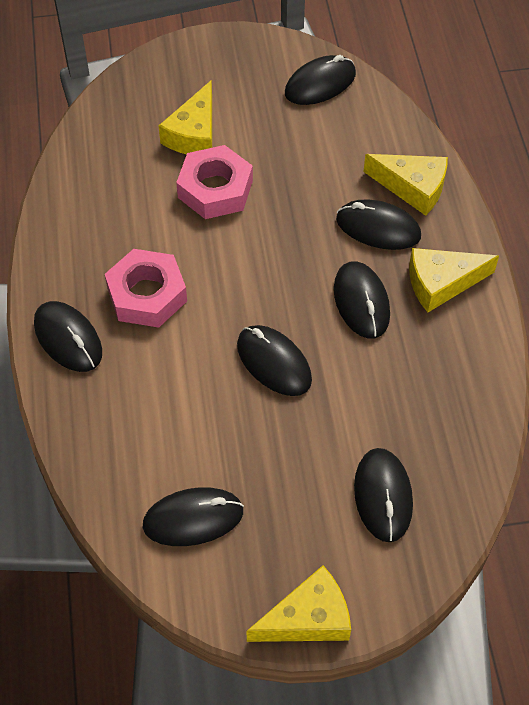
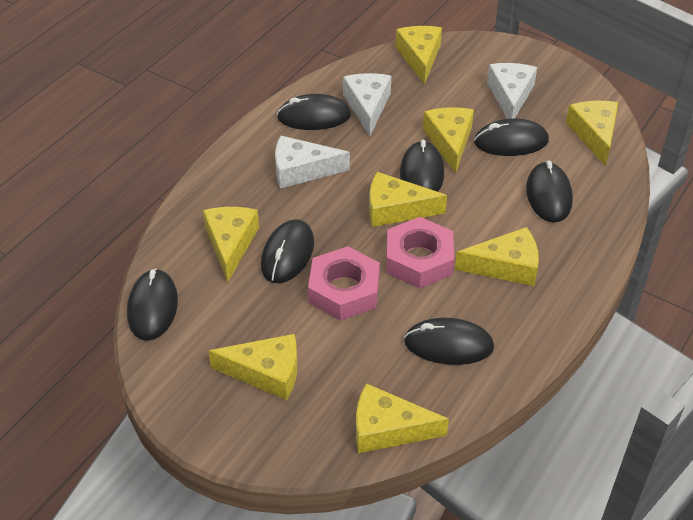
white cheese: none = 0 -> [275,136,350,189] [343,73,391,136] [487,63,537,119] = 3
yellow cheese: [159,81,212,154] [246,565,351,642] [364,154,448,216] [409,248,499,312] = 4 -> [203,207,259,282] [208,334,297,400] [356,383,449,453] [369,172,447,227] [395,26,442,85] [423,107,474,174] [455,227,539,286] [566,101,618,166] = 8

